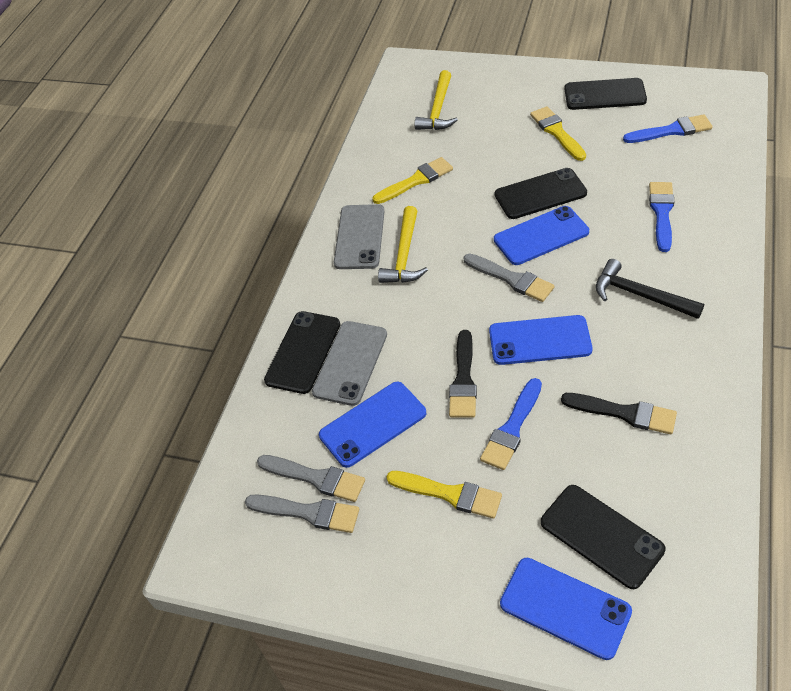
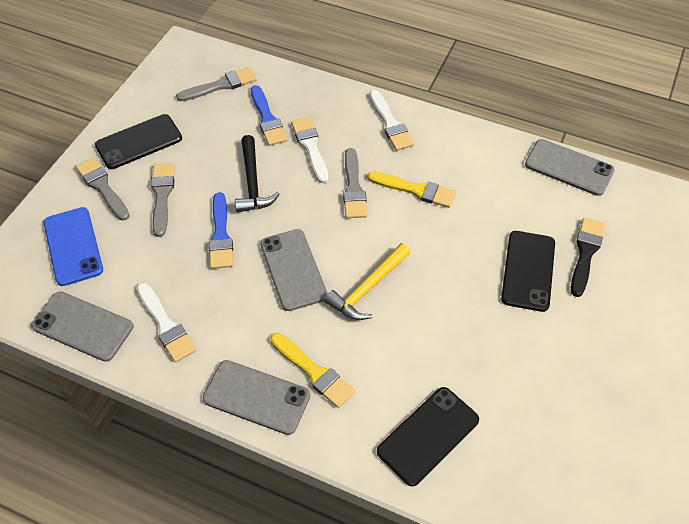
black brush: [449,330,477,418] [561,393,677,434] = 2 -> [571,218,605,297] = 1
black phone: [264,311,340,394] [495,168,587,219] [541,485,665,589] [564,78,647,110] = 4 -> [95,114,182,169] [377,387,479,487] [501,231,555,312] = 3
blue brush: [480,378,542,470] [623,114,712,143] [649,182,674,252] = 3 -> [209,192,233,269] [251,85,288,146] = 2
blue phone: [319,382,426,468] [489,315,593,365] [494,206,589,265] [500,558,632,660] = 4 -> [44,207,103,286] = 1
grey brush: [245,494,359,533] [257,455,365,502] [464,253,555,302] = 3 -> [75,157,130,221] [151,163,175,237] [176,67,257,102] [343,148,367,218] = 4
grey phone: [312,321,387,406] [334,204,385,269] = 2 -> [31,292,133,362] [203,360,310,435] [260,229,327,311] [525,139,615,196] = 4
white brush: none = 0 -> [137,283,196,362] [291,117,328,183] [369,90,414,151] = 3
yellow brush: [372,157,453,204] [386,471,502,519] [530,106,586,161] = 3 -> [270,333,355,408] [367,171,456,208] = 2
yellow hammer: [378,206,428,283] [415,70,458,130] = 2 -> [324,243,411,320] = 1

